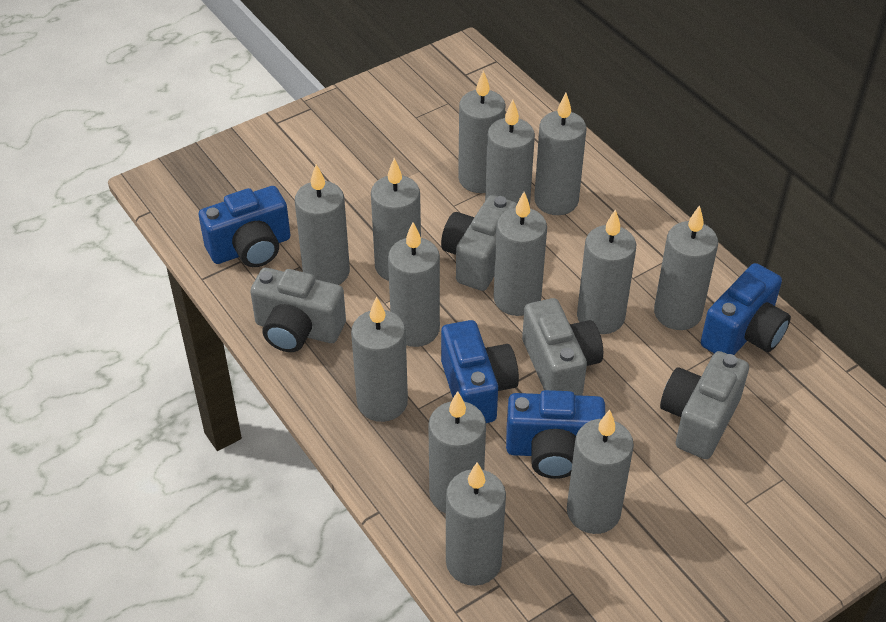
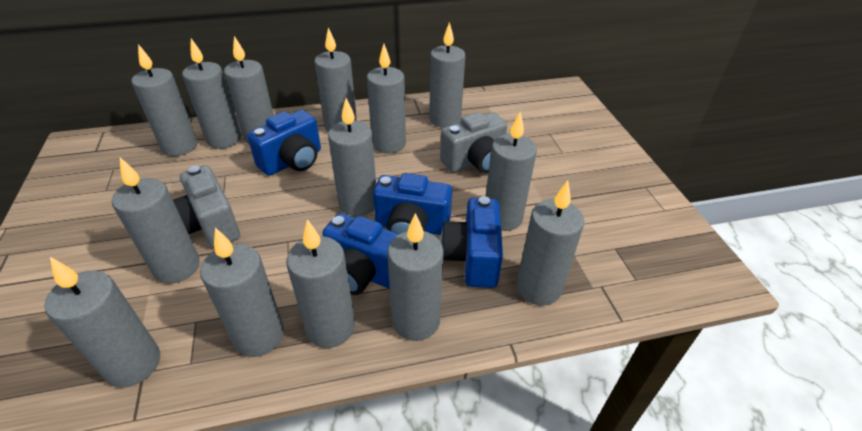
grey camera: [250,268,346,352] [441,195,517,291] [522,298,603,396] [660,351,749,459] = 4 -> [173,165,240,248] [440,112,507,173] = 2
grey candle: [295,164,350,285] [351,296,408,422] [371,158,421,281] [388,222,440,347] [428,391,486,514] [446,462,506,586] [458,70,506,193] [485,100,535,206] [494,192,547,316] [534,93,586,215] [567,410,634,534] [577,209,636,334] [654,205,718,330] = 13 -> [44,257,160,387] [112,158,200,284] [131,44,198,156] [182,39,241,149] [200,228,284,357] [224,36,274,145] [286,219,355,348] [314,28,357,132] [328,98,376,216] [367,44,406,154] [387,213,444,341] [429,22,465,128] [486,112,537,231] [516,180,584,306] = 14

